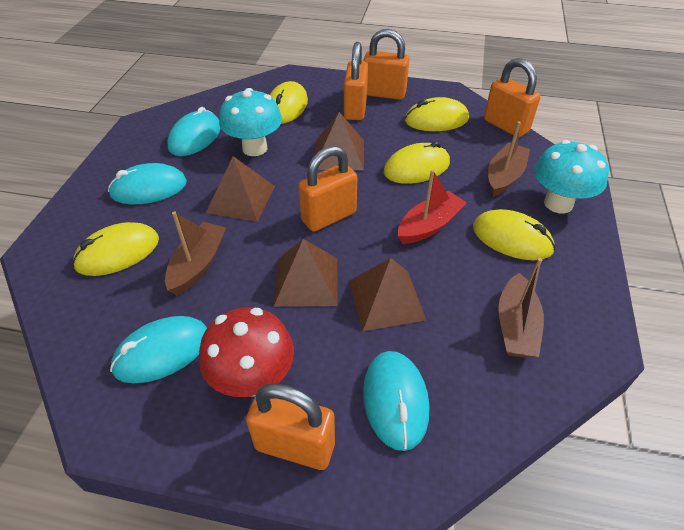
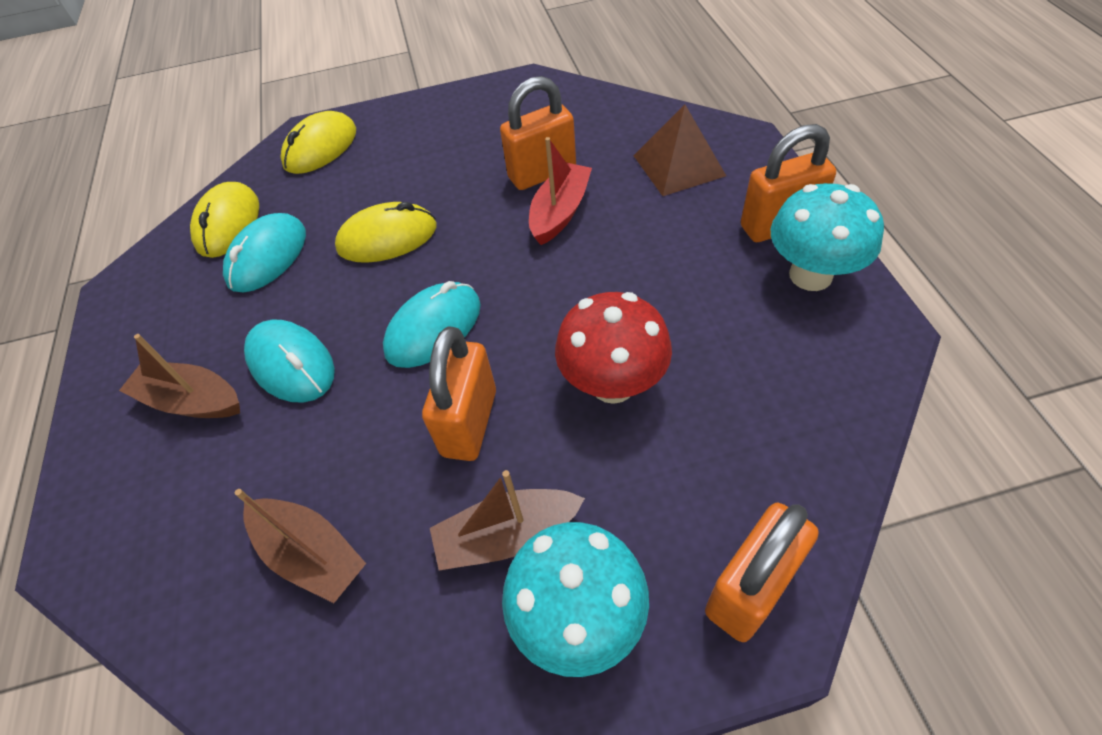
brown pyramid: [206,156,275,222] [274,239,338,307] [315,112,364,170] [349,258,426,331] = 4 -> [633,105,726,196] = 1
orange padlock: [246,383,335,470] [298,146,357,232] [344,42,368,120] [363,29,410,100] [484,58,541,137] = 5 -> [422,326,496,461] [500,76,576,190] [705,503,819,642] [741,124,836,242] = 4
turquoise mouse: [108,163,187,204] [110,316,207,383] [168,107,221,156] [363,351,429,451] = 4 -> [223,213,306,292] [244,320,335,403] [383,281,481,368] = 3
yellow mouse: [72,222,159,276] [270,81,308,124] [383,141,450,184] [405,97,469,131] [473,209,555,260] = 5 -> [190,182,259,258] [280,111,356,174] [335,202,436,263] = 3

